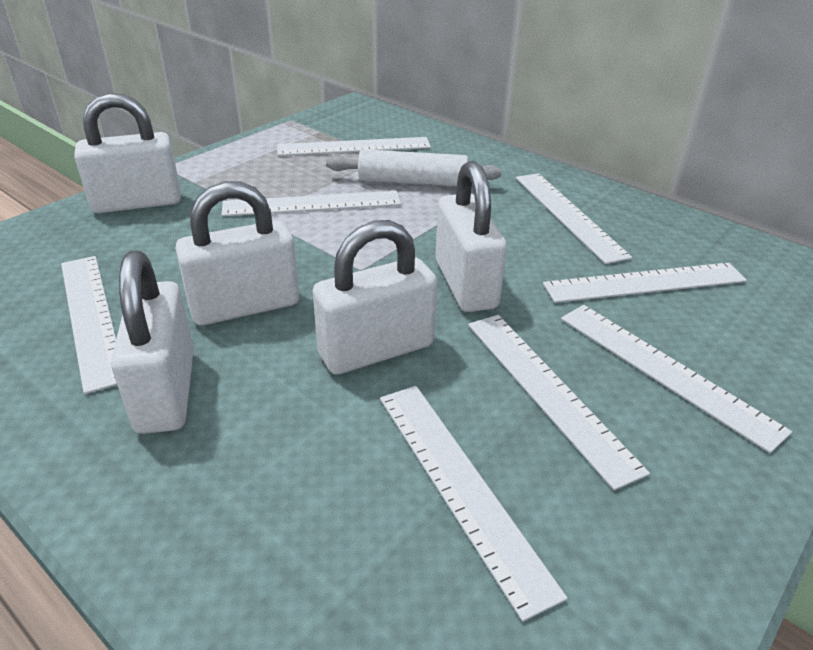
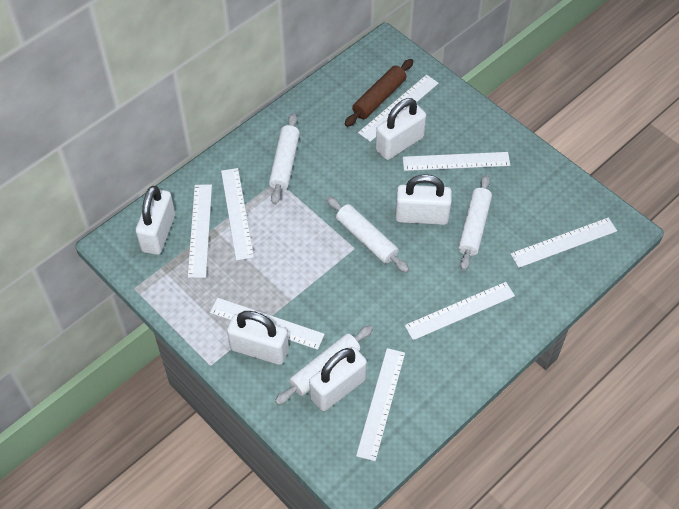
brown rolling pin: none = 0 -> [344,59,413,127] = 1
white rolling pin: [326,149,502,186] = 1 -> [269,113,300,205] [275,326,373,405] [327,196,409,273] [458,175,492,271] = 4

